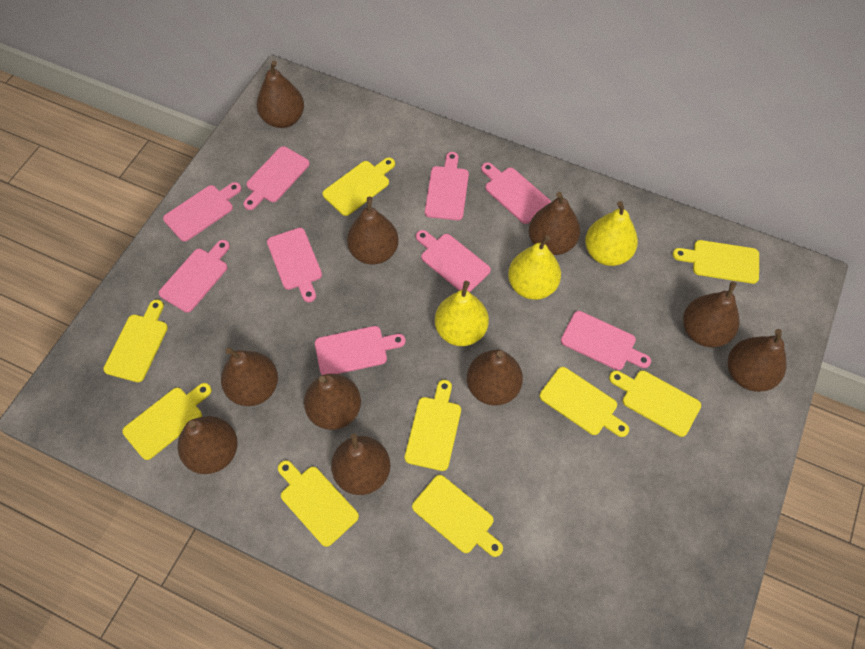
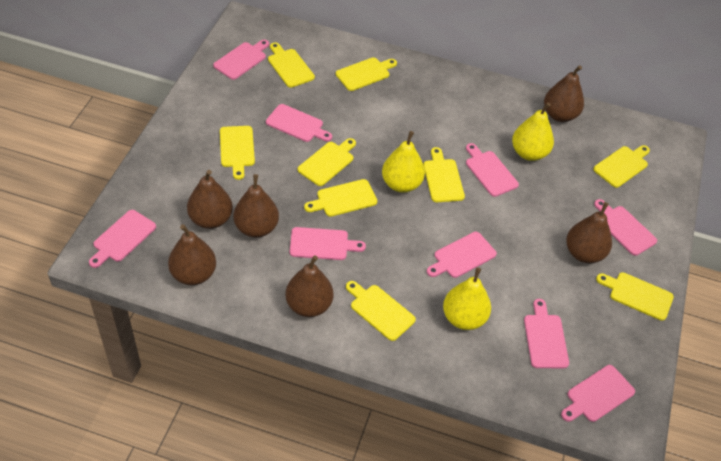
brown pear: [178,416,238,474] [221,347,278,406] [257,61,304,128] [304,374,361,430] [331,434,390,495] [347,197,399,265] [467,350,523,406] [529,192,580,255] [683,281,740,347] [728,329,786,392] = 10 -> [168,224,216,285] [187,170,233,229] [233,174,279,238] [286,256,333,317] [544,65,584,122] [566,202,612,263] = 6

